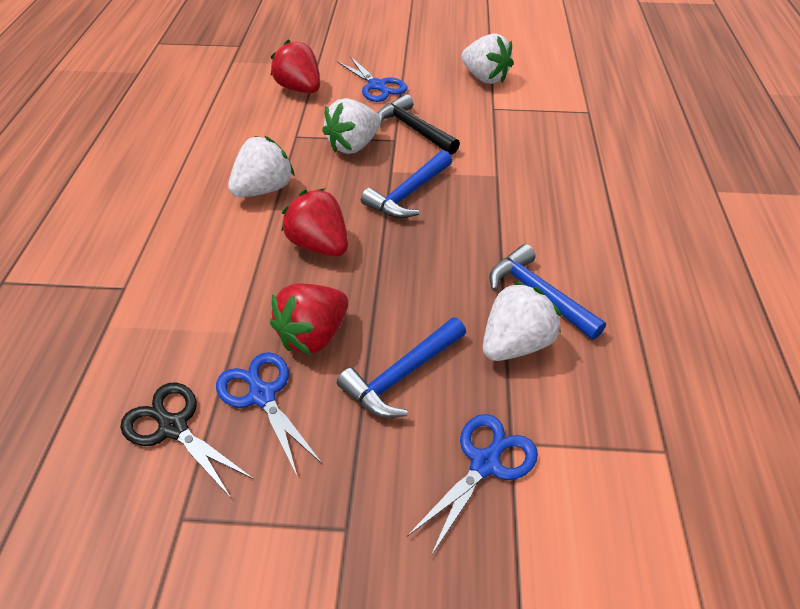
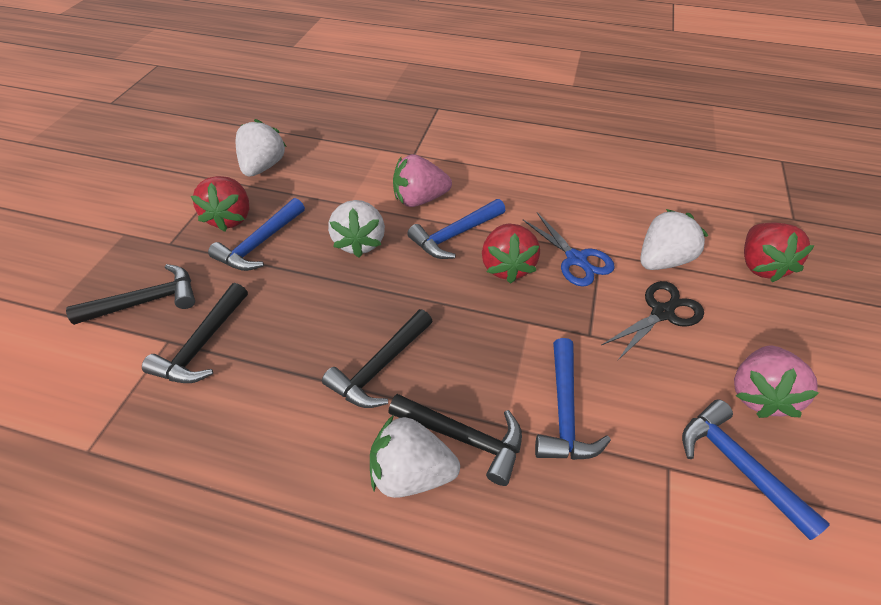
black hammer: [377,94,460,155] = 1 -> [66,264,195,325] [142,283,248,383] [322,309,433,408] [388,394,522,486] = 4
blue hammer: [337,317,466,418] [361,150,452,218] [489,244,606,340] = 3 -> [208,198,305,271] [407,199,505,259] [535,338,611,460] [682,400,830,540] = 4
blue scissors: [216,352,322,475] [337,56,408,102] [407,414,538,556] = 3 -> [523,213,615,287] = 1
pink strawberry: none = 0 -> [393,154,452,207] [734,346,819,418] = 2

